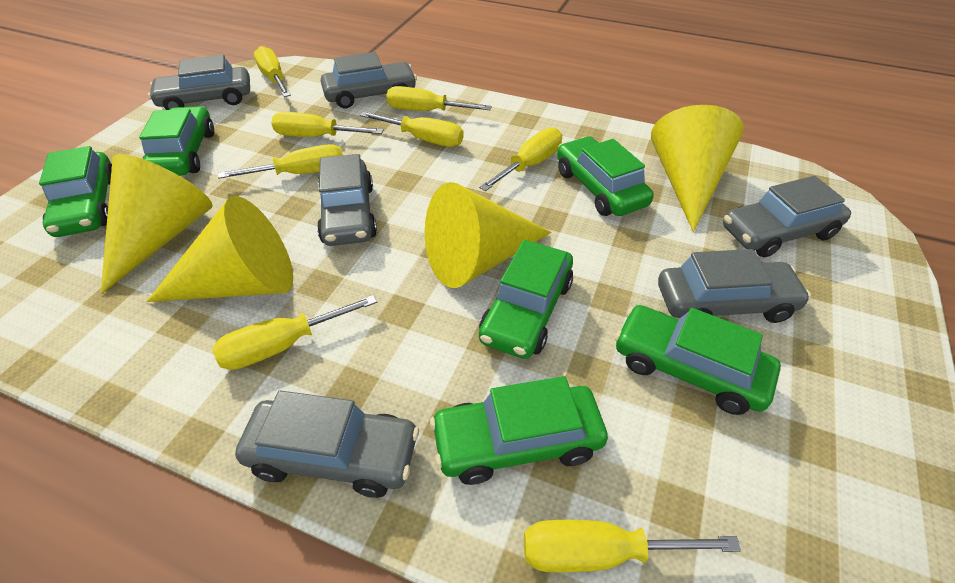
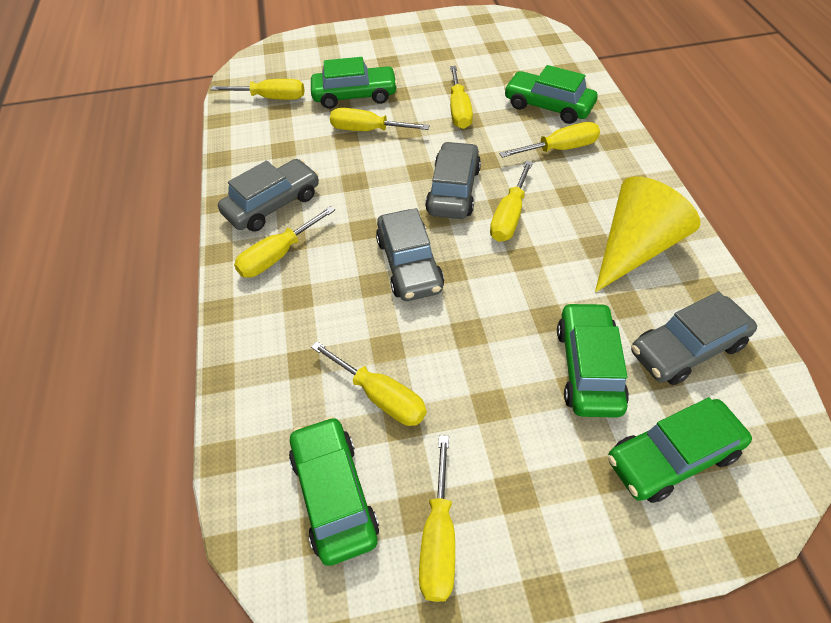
green car: [39,146,112,237] [139,106,214,176] [430,376,608,485] [479,240,573,359] [557,137,654,216] [615,305,781,415] = 6 -> [289,416,379,566] [311,57,398,109] [504,65,598,124] [557,302,629,418] [608,397,752,503] = 5
grey car: [148,55,250,110] [235,390,419,498] [317,154,377,246] [321,52,417,108] [658,249,811,323] [723,176,851,257] = 6 -> [218,159,319,232] [376,208,444,301] [425,141,481,219] [631,291,757,385] = 4
yellow cone: [101,154,213,294] [147,196,293,302] [425,182,551,288] [651,105,744,232] = 4 -> [595,176,701,292] = 1

